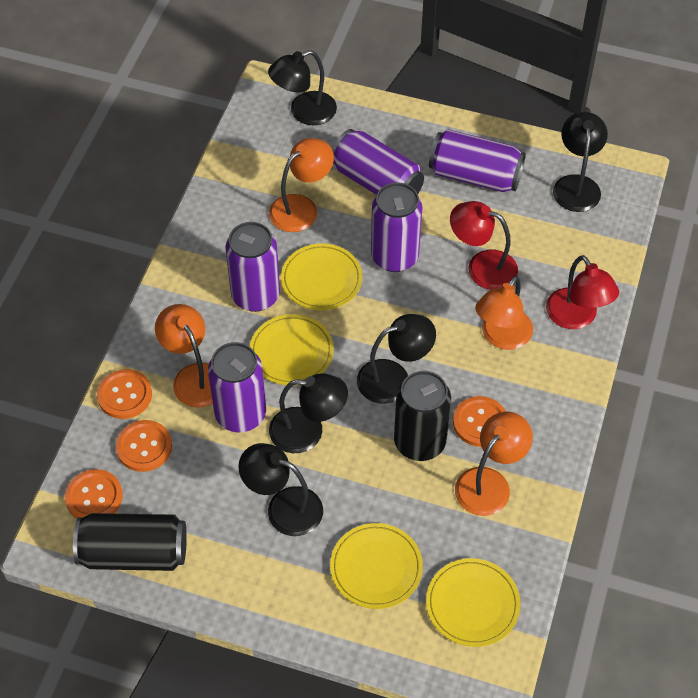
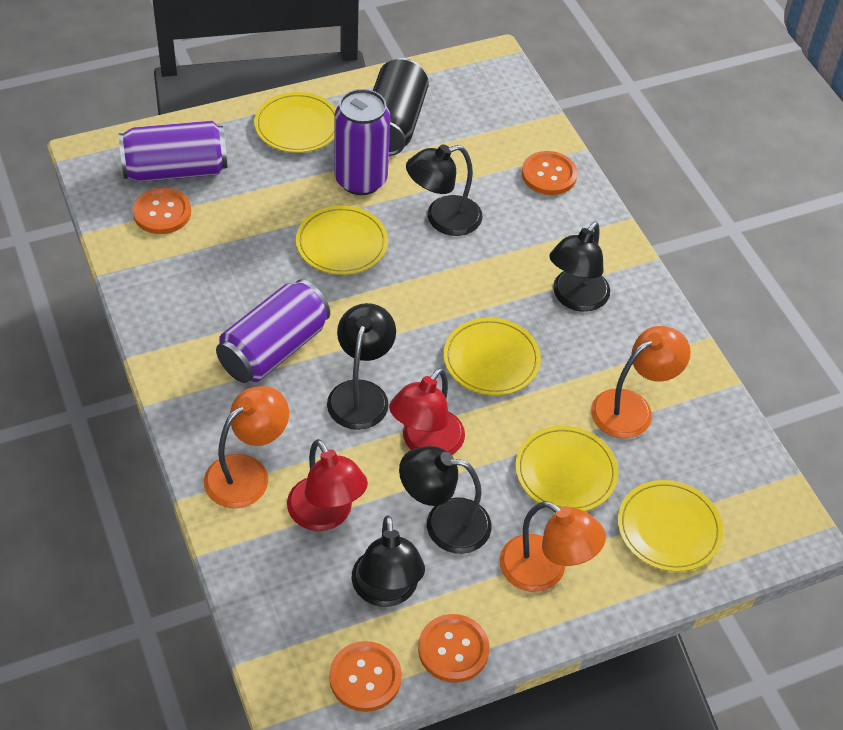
black can: [73,513,187,571] [394,371,451,461] = 2 -> [373,58,429,156] = 1
orange lamp: [155,304,213,408] [269,138,334,232] [455,412,533,516] [475,276,533,350] = 4 -> [204,386,289,508] [499,501,606,592] [591,326,691,439] = 3
purple can: [208,342,266,432] [225,222,280,312] [332,129,424,195] [371,182,422,272] [429,129,526,192] = 5 -> [119,121,227,182] [216,280,330,383] [335,89,390,195] = 3
yellow plate: [250,314,334,385] [281,243,363,310] [330,523,423,609] [426,558,521,647] = 4 -> [254,92,336,153] [296,206,388,275] [444,317,541,396] [515,426,618,511] [618,480,723,572] = 5

